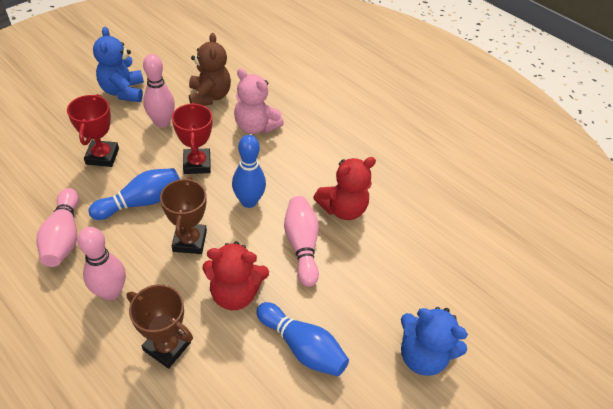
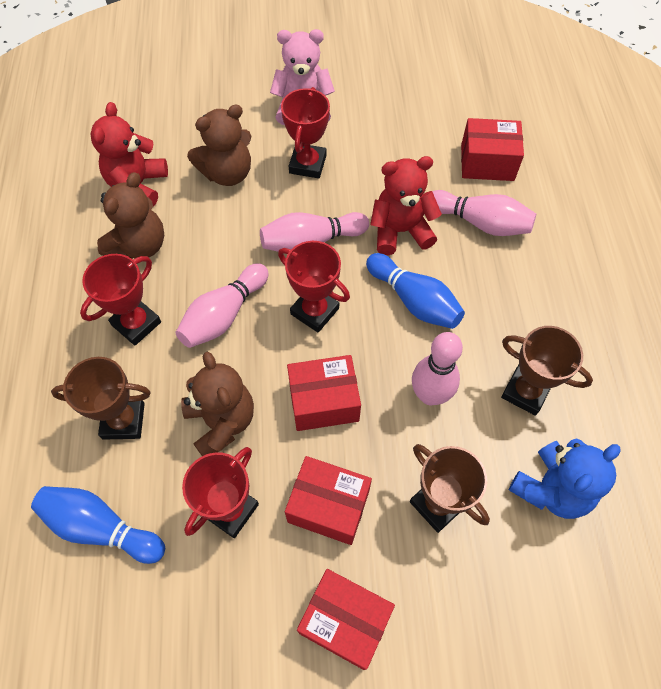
blue bowling pin: [88,168,180,220] [232,135,266,208] [256,302,349,376] = 3 -> [31,486,165,564] [366,253,465,329] = 2
blue teddy bear: [93,27,144,102] [401,307,468,376] = 2 -> [509,438,621,519] = 1
brown teddy bear: [189,33,231,106] = 1 -> [97,172,164,259] [181,351,254,456] [187,104,251,186] = 3
brown trophy: [127,284,193,368] [160,177,207,254] = 2 -> [51,357,151,440] [410,444,490,533] [501,326,593,416] = 3
red box: none = 0 -> [285,456,372,545] [287,355,361,431] [297,569,395,670] [461,118,524,181] = 4
red trophy: [67,94,119,167] [172,103,213,174] = 2 -> [80,254,161,345] [182,447,259,538] [278,241,350,333] [281,87,330,179] = 4

